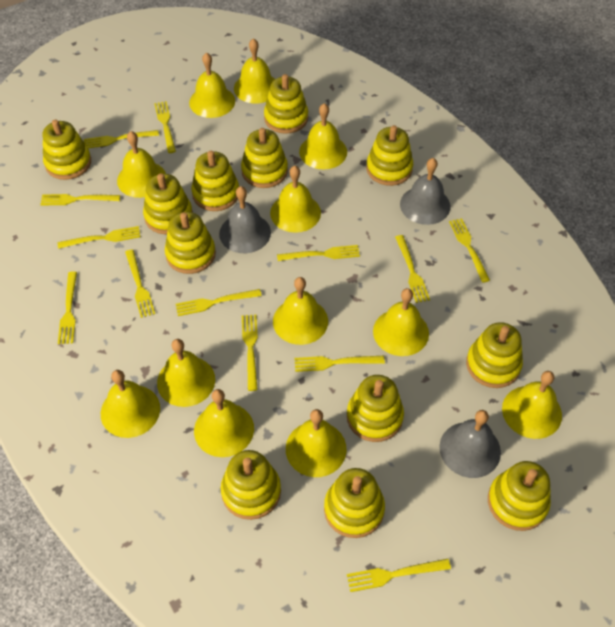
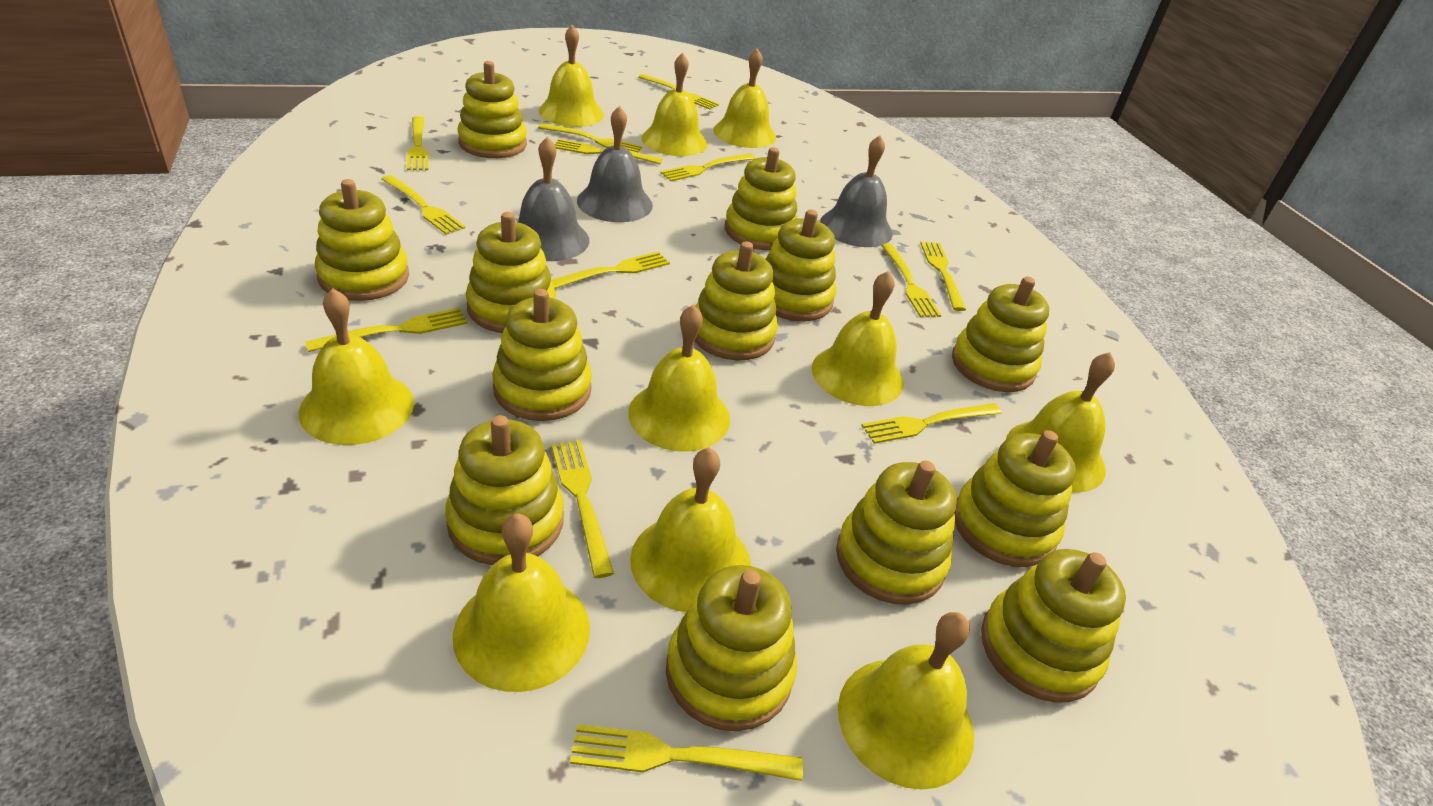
yellow bell: [101,370,160,438] [117,131,166,198] [157,339,215,407] [189,52,235,118] [194,389,254,457] [234,38,275,104] [270,166,321,233] [273,277,328,345] [286,409,347,477] [299,103,347,169] [373,288,429,356] [502,371,562,439] = 12 -> [299,288,414,445] [453,513,590,692] [539,25,604,127] [628,305,730,452] [630,447,751,612] [641,53,707,156] [713,48,776,148] [812,271,904,406] [838,612,974,790] [1006,352,1115,493] = 10
yellow stacking toy: [42,119,91,180] [143,173,193,234] [165,212,216,274] [191,151,239,211] [221,450,281,520] [241,128,288,188] [264,74,308,134] [324,468,385,538] [347,375,404,442] [366,125,413,186] [466,322,523,388] [488,461,551,531] = 12 -> [315,179,409,301] [445,415,564,565] [457,61,527,158] [466,212,556,333] [492,289,592,421] [666,565,797,731] [695,241,778,361] [725,147,798,250] [766,209,836,321] [836,461,957,605] [952,277,1050,392] [954,430,1076,567] [981,549,1126,703] = 13

